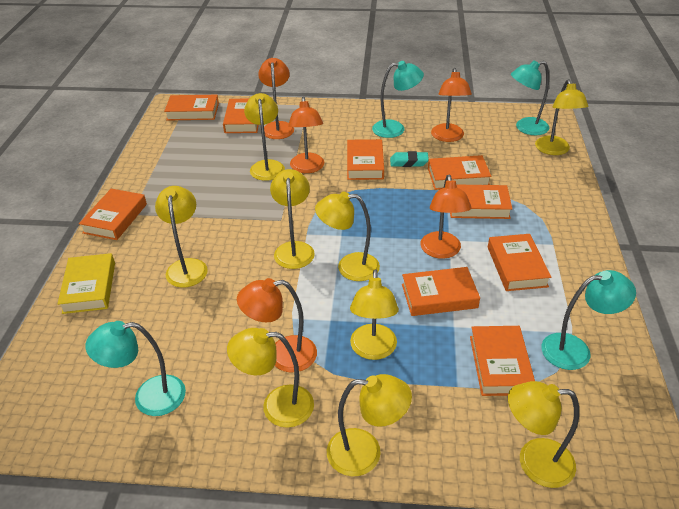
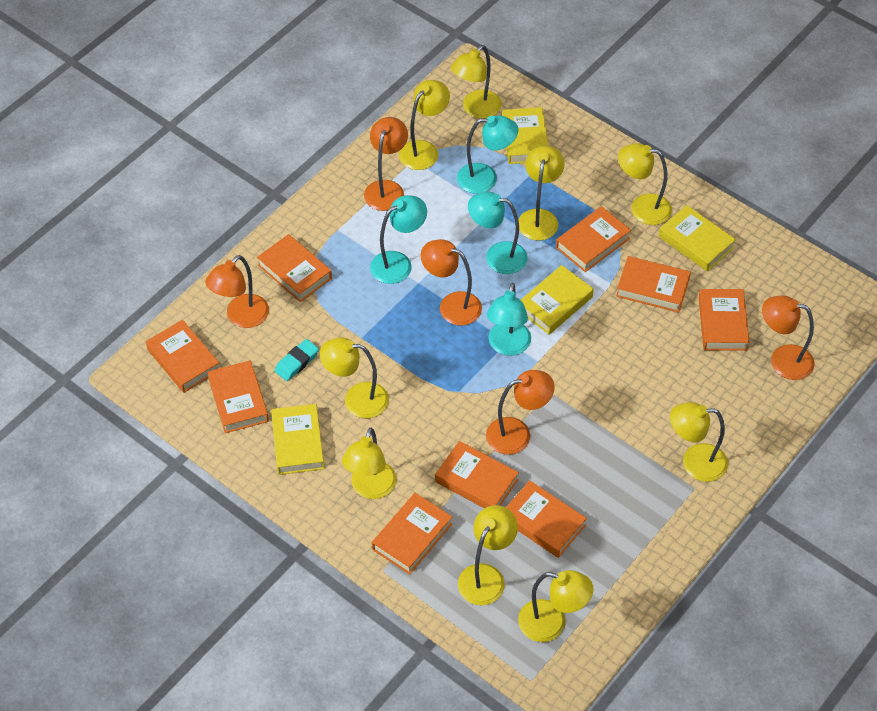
yellow book: [57,253,115,314] = 1 -> [271,404,324,475] [502,107,549,164] [521,265,594,335] [659,205,736,271] = 4

